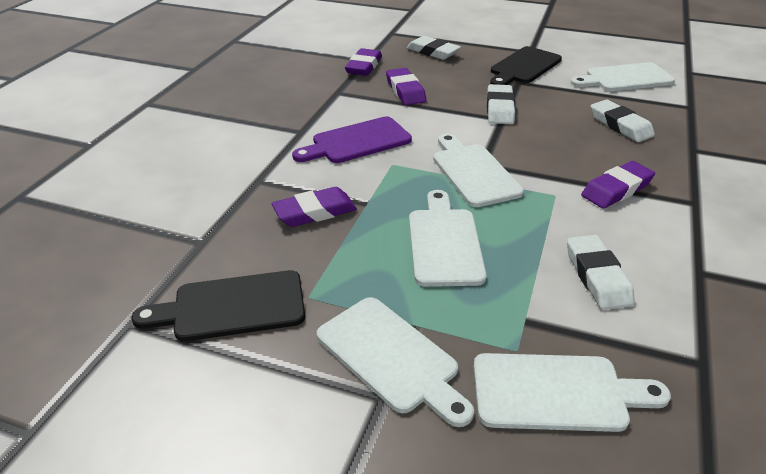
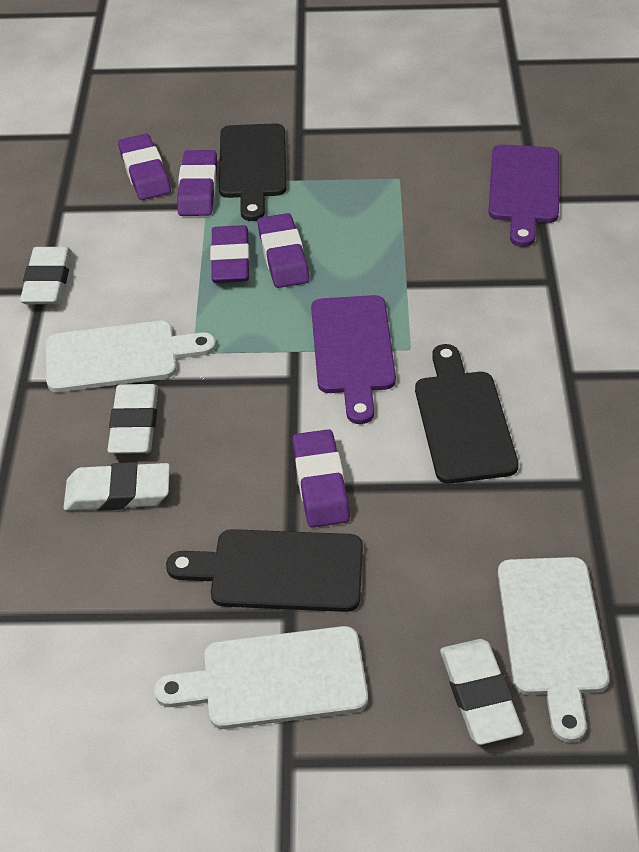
black cutting board: [131,270,305,341] [490,46,562,85] = 2 -> [166,529,363,612] [219,123,287,221] [415,344,519,484] = 3
purple cutting board: [292,116,412,163] = 1 -> [311,295,396,424] [488,144,559,247] = 2
purple eraser: [272,187,357,227] [345,48,382,76] [386,68,427,105] [581,161,655,209] = 4 -> [118,133,171,200] [177,150,217,216] [210,225,250,283] [257,213,309,288] [292,429,350,528] = 5
white cutting board: [317,297,474,427] [409,190,486,287] [433,133,524,207] [474,353,671,432] [571,62,675,91] = 5 -> [46,321,216,392] [154,626,368,729] [498,557,609,743] = 3

